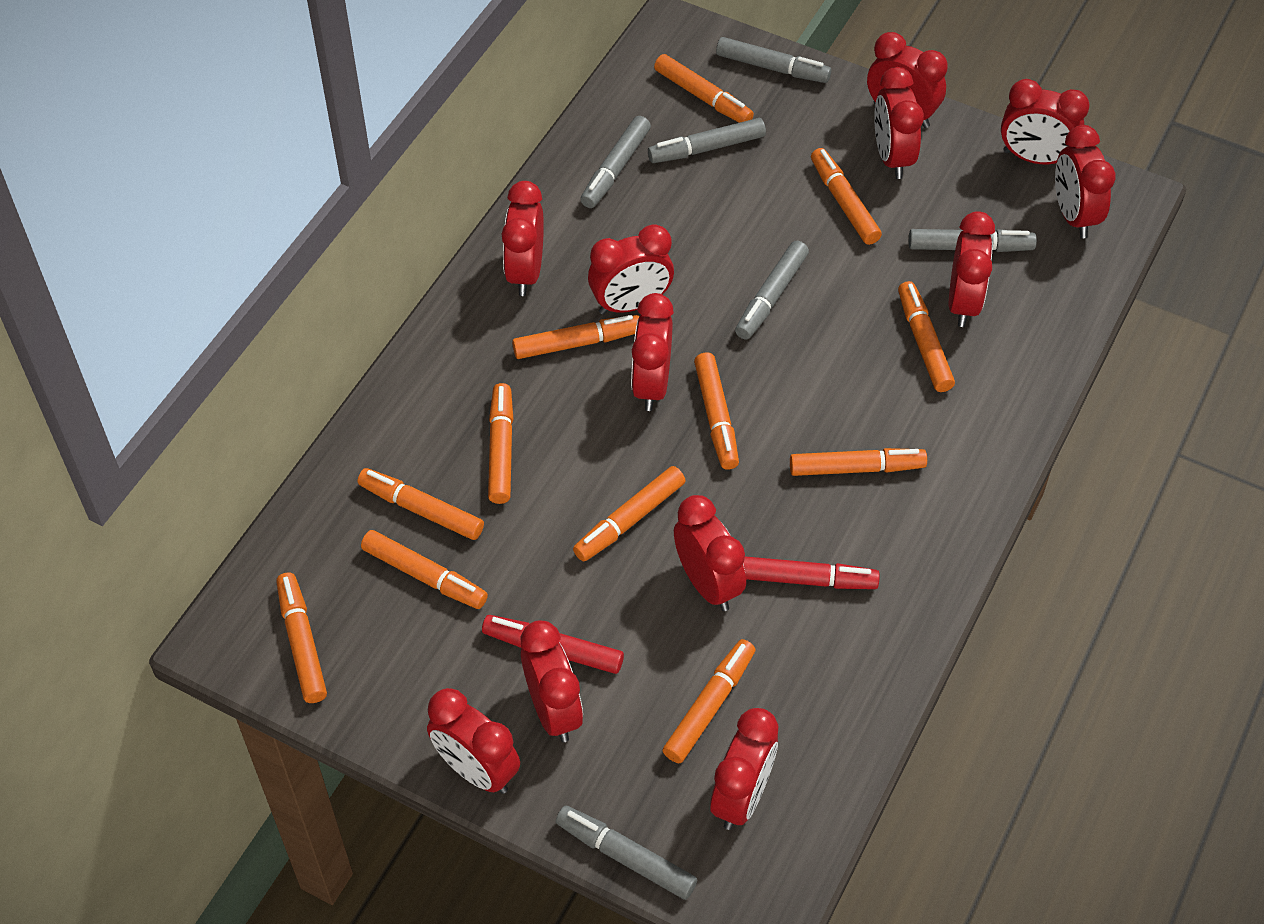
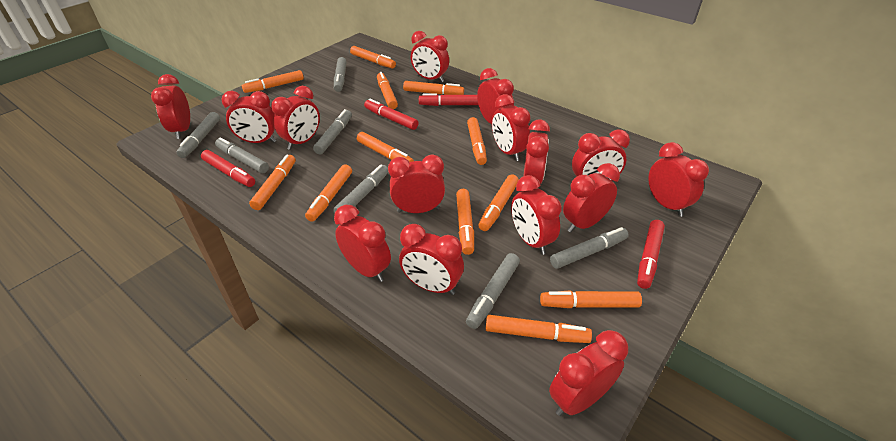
grey marker: [556,806,697,900] [580,116,651,208] [648,118,766,163] [716,37,831,83] [735,241,809,339] [909,229,1037,252] = 6 -> [176,112,220,158] [215,137,269,173] [313,109,352,154] [333,165,388,213] [334,57,347,92] [466,253,520,329] [550,227,629,269] = 7
red clock: [427,688,520,794] [502,181,544,296] [521,621,583,742] [588,224,674,315] [631,293,674,411] [674,495,746,611] [710,708,778,830] [867,32,948,128] [874,67,924,179] [949,211,995,327] [1001,79,1089,164] [1055,125,1116,238] = 12 -> [151,74,190,139] [221,91,276,143] [271,86,320,150] [334,205,391,282] [388,155,445,213] [399,224,464,295] [411,31,449,83] [477,68,514,124] [492,94,531,161] [511,175,562,255] [523,119,550,184] [549,330,628,416] [563,163,620,232] [572,129,630,181] [648,142,709,217] = 15
red marker: [482,615,624,674] [743,556,880,589] = 2 -> [201,150,255,187] [364,99,418,130] [419,93,478,106] [637,220,665,289] = 4

